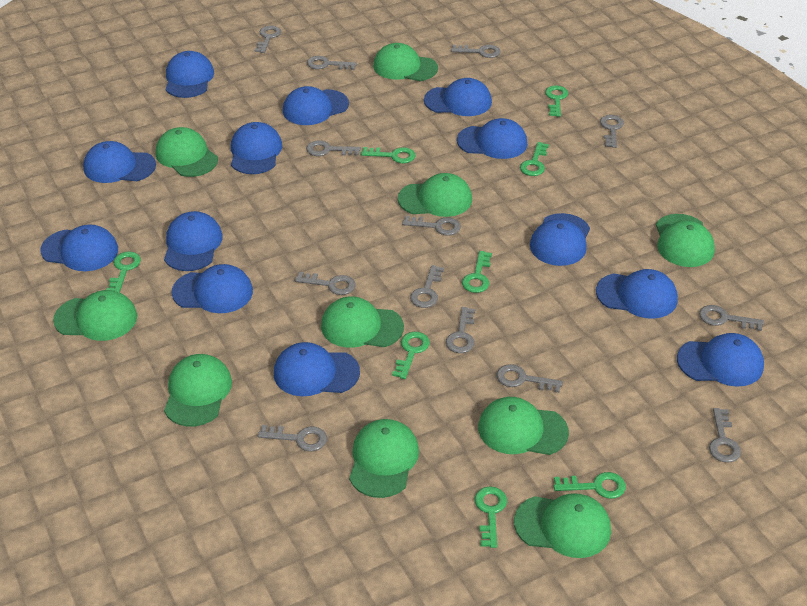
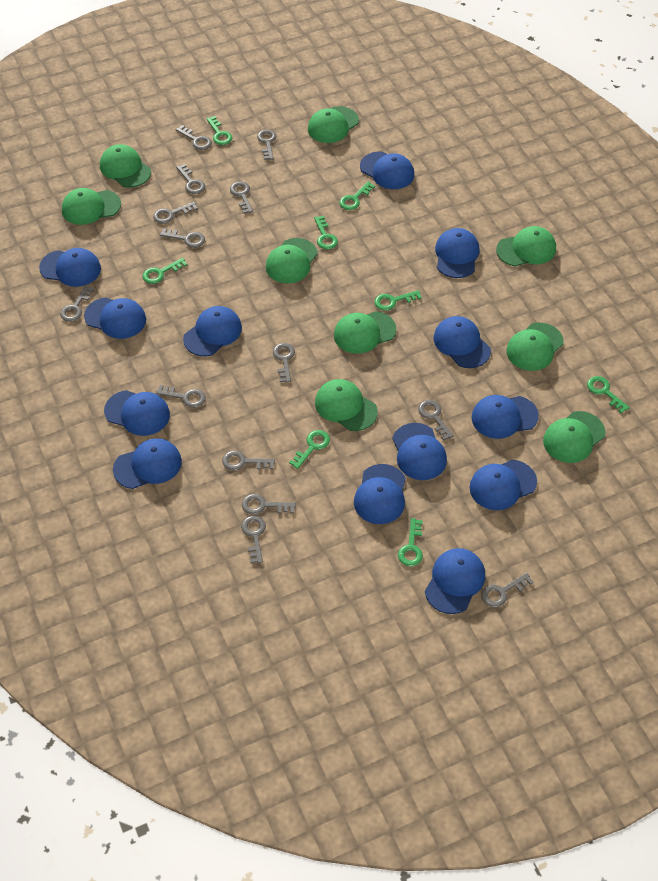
green cap: [53,290,137,341] [156,127,218,177] [164,354,232,427] [321,296,404,348] [349,419,419,498] [373,43,438,81] [398,173,472,217] [478,397,569,455] [514,493,611,558] [656,214,715,267] = 10 -> [62,188,121,225] [100,144,151,188] [266,238,318,283] [308,106,359,143] [315,379,378,431] [334,311,396,354] [496,226,556,266] [506,323,564,371] [543,411,605,463] = 9
grey key: [255,26,281,53] [258,425,327,451] [295,272,356,295] [306,140,361,156] [307,56,357,70] [402,216,461,236] [410,265,444,308] [446,307,475,353] [451,45,501,58] [497,364,563,393] [600,115,624,148] [699,305,764,331] [709,408,741,463] = 13 -> [60,286,94,322] [153,202,198,224] [156,385,206,408] [160,228,205,248] [176,125,212,150] [176,164,205,194] [222,451,275,470] [230,181,253,214] [241,516,266,563] [242,494,296,515] [257,129,277,160] [273,343,295,382] [418,400,454,441] [481,573,533,607] = 14

